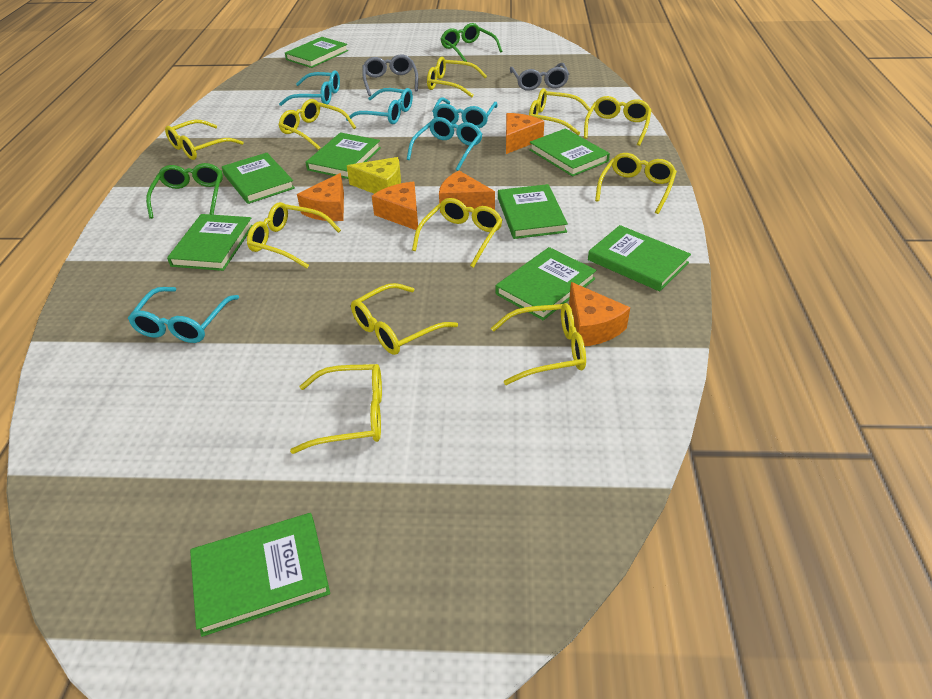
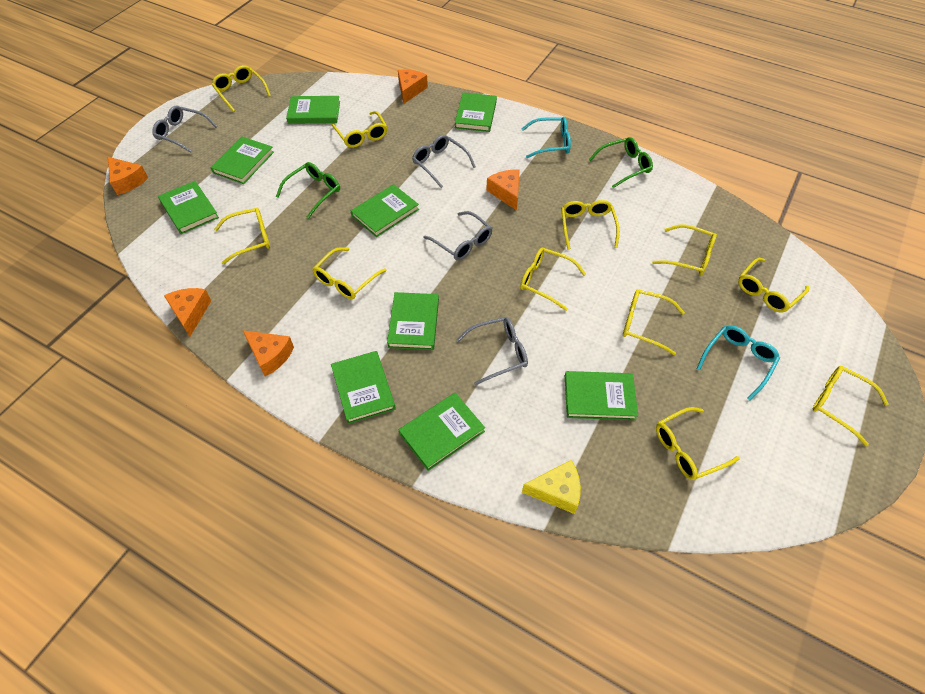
grey glasses: [362,54,418,96] [510,63,569,91] = 2 -> [152,105,217,153] [412,135,476,188] [423,211,492,261] [457,317,528,385] = 4
turquoise glasses: [128,287,239,343] [279,70,340,106] [346,88,413,124] [407,117,482,171] [432,97,498,128] = 5 -> [522,117,571,158] [697,325,780,400] = 2

